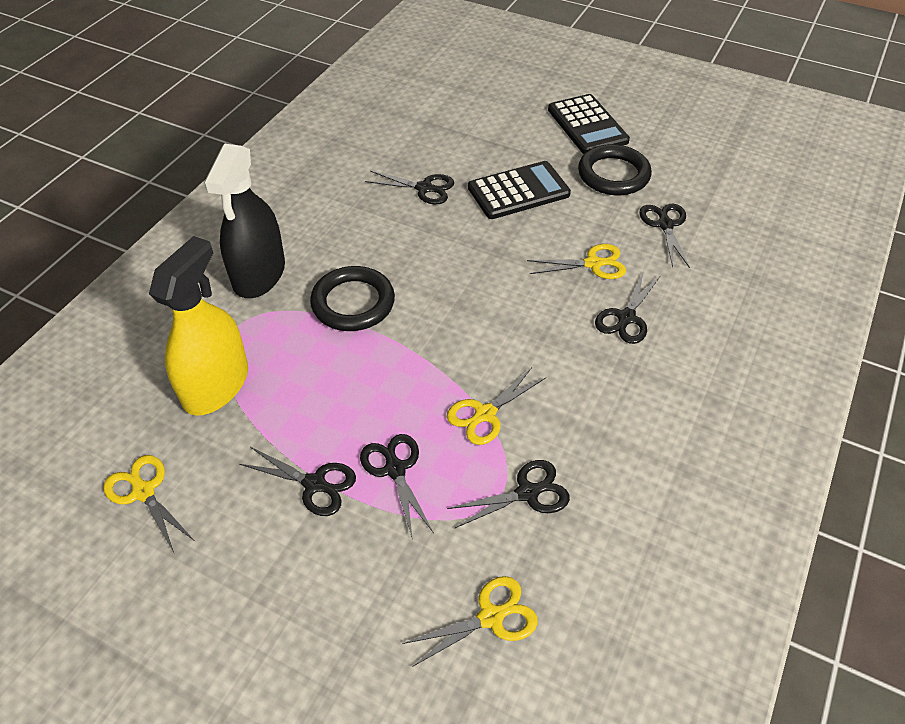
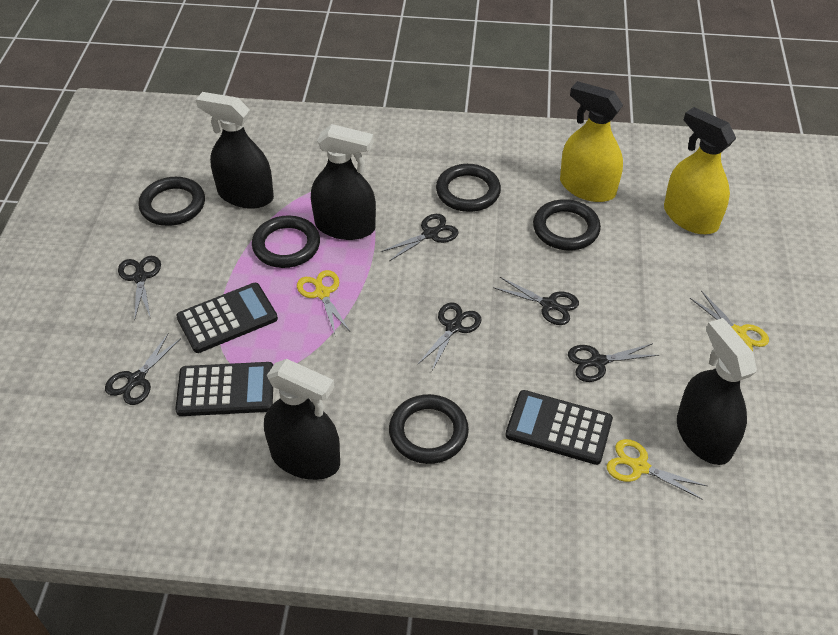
black calculator: [468,161,571,219] [548,94,630,154] = 2 -> [175,362,273,416] [176,283,278,353] [505,390,613,465] = 3
black ring: [310,266,395,331] [578,144,652,195] = 2 -> [138,177,205,226] [252,215,320,268] [389,394,469,464] [436,164,501,212] [533,199,601,250] = 5
black spray bottle: [204,144,285,298] = 1 -> [196,92,274,209] [264,359,340,480] [311,124,376,240] [677,318,757,465] = 4
yellow scissors: [103,455,195,553] [402,576,538,667] [447,368,546,445] [527,244,626,279] = 4 -> [297,270,350,334] [607,439,707,500] [690,291,769,351] = 3
yellow spray bottle: [149,236,248,416] = 1 -> [560,81,623,202] [664,107,736,234] = 2

